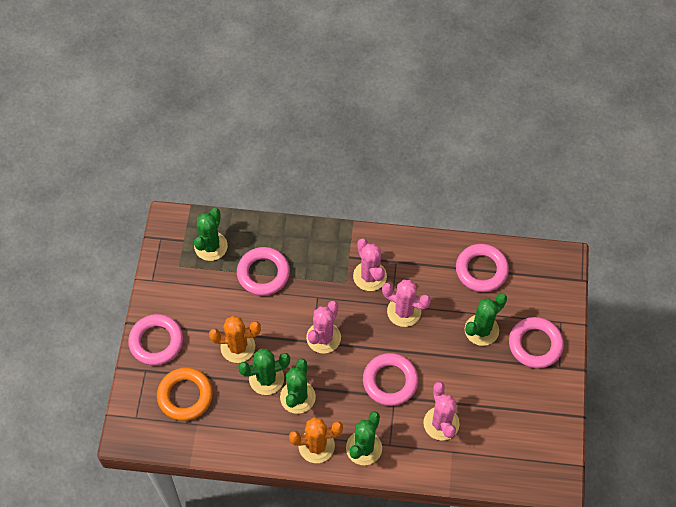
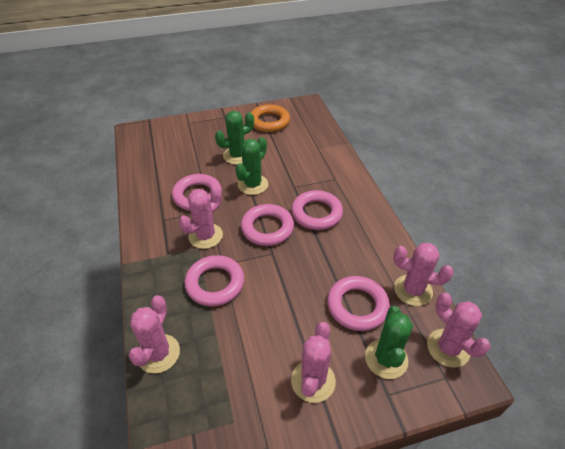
green cactus: [194,208,228,261] [238,348,290,395] [280,358,316,414] [346,411,382,465] [465,293,507,346] = 5 -> [215,111,254,165] [235,137,268,195] [365,306,413,379] = 3
orange cactus: [209,316,261,363] [289,417,343,463] = 2 -> none = 0
pink cactus: [306,301,341,353] [353,238,387,291] [382,280,431,327] [423,382,460,440] = 4 -> [129,295,180,374] [179,187,223,249] [291,322,336,403] [393,243,453,306] [427,293,490,368] = 5

